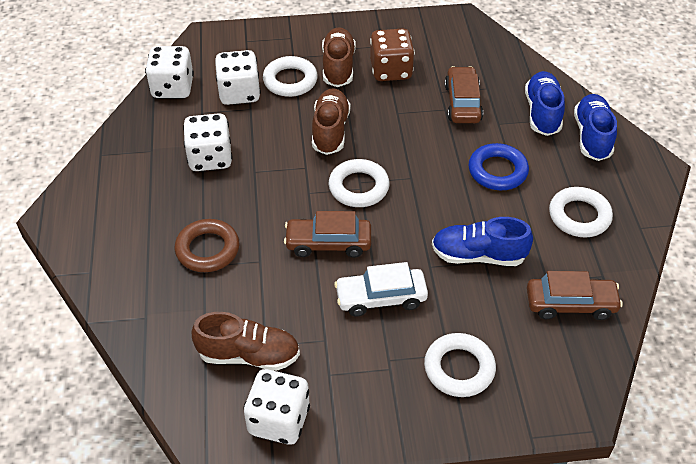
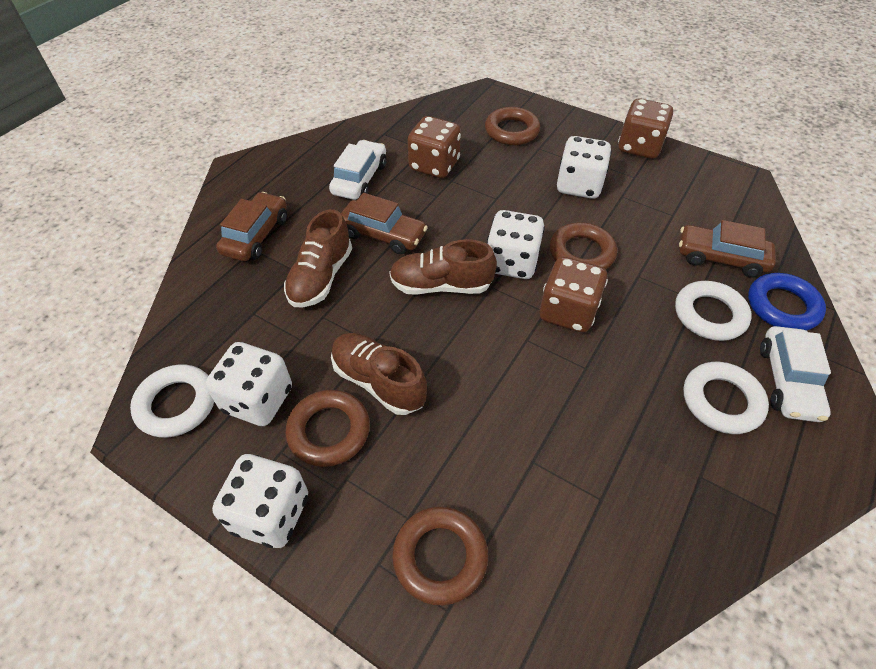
blue shoe: [432,217,533,266] [525,71,565,136] [574,94,617,161] = 3 -> none = 0
brown dice: [370,29,415,81] = 1 -> [407,116,461,178] [540,257,608,333] [618,98,673,159] = 3
brown ring: [175,219,239,272] = 1 -> [286,389,370,467] [392,507,488,605] [485,107,540,145] [550,222,617,269] = 4
white car: [334,262,428,316] = 1 -> [329,140,386,200] [760,326,831,422] = 2
white ring: [263,56,318,97] [329,159,390,207] [424,333,496,397] [549,187,613,238] = 4 -> [130,364,214,438] [675,281,751,341] [683,362,769,434] = 3

